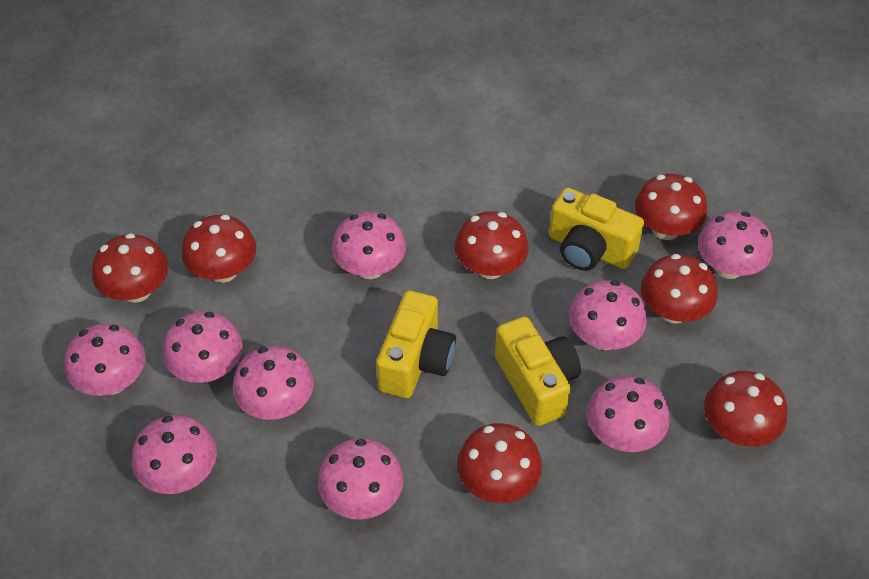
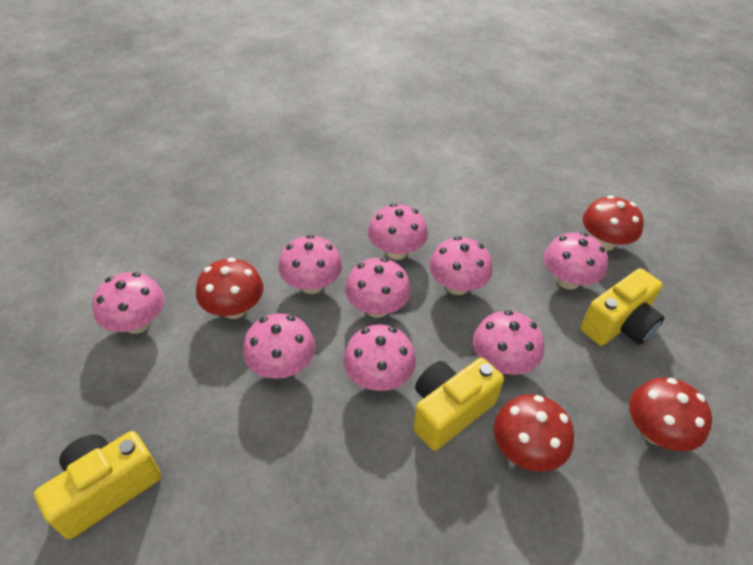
red mushroom: [92,233,168,303] [182,215,256,283] [454,211,529,279] [457,423,542,503] [635,174,707,240] [641,254,718,323] [704,371,787,447] = 7 -> [196,258,264,319] [494,394,574,472] [582,195,644,251] [629,378,712,451] = 4

